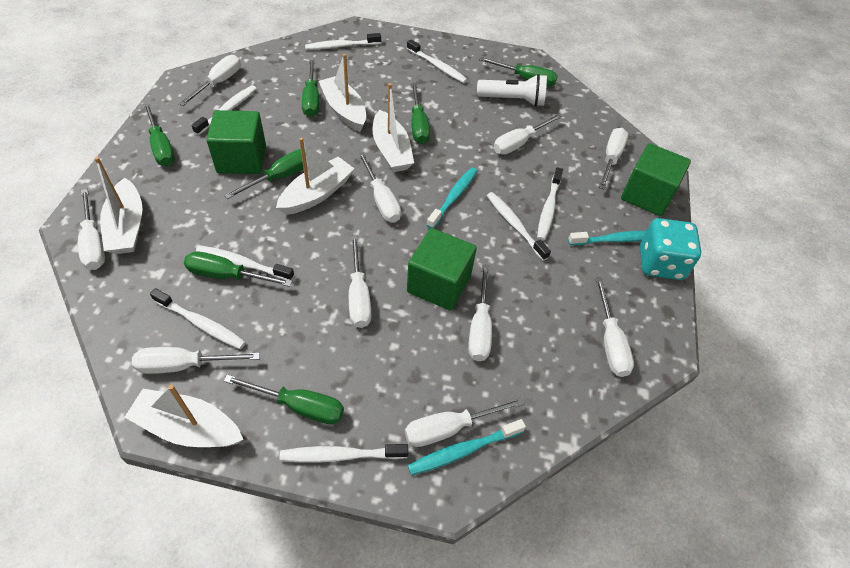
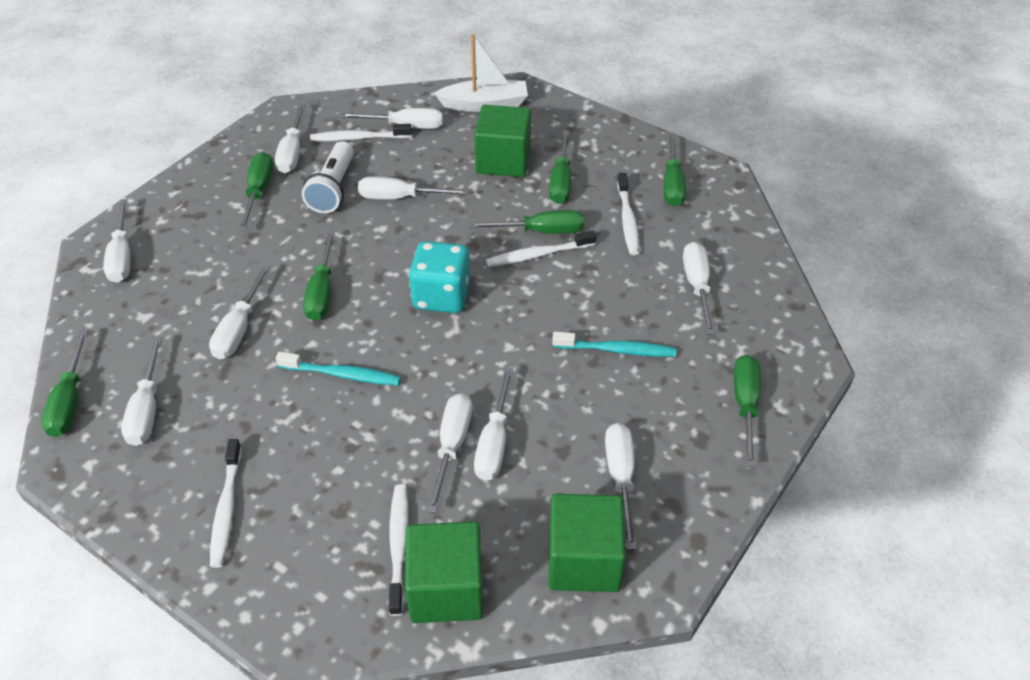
turquoise toothbrush: [407,419,526,475] [427,167,477,228] [568,231,646,245] = 3 -> [276,352,401,386] [552,332,676,357] = 2
white boat: [94,157,143,254] [125,385,244,447] [276,138,354,215] [319,54,366,132] [373,83,414,172] = 5 -> [434,34,528,112] = 1
white toothbrush: [150,288,246,349] [192,85,257,135] [196,245,294,281] [280,444,408,463] [305,33,381,50] [407,39,468,83] [487,192,551,261] [537,167,563,241] = 8 -> [210,439,242,568] [310,124,412,141] [388,484,409,616] [486,230,596,267] [617,173,639,255] = 5

